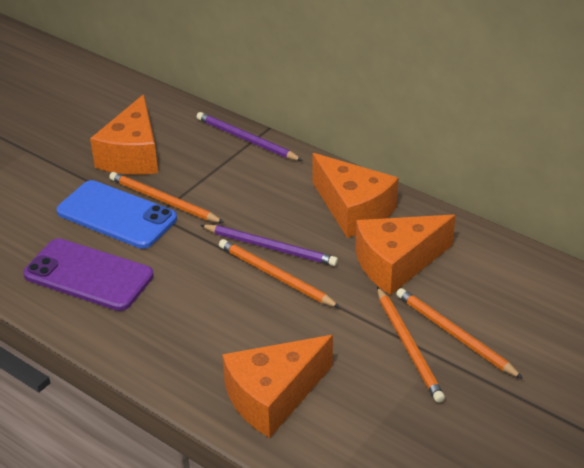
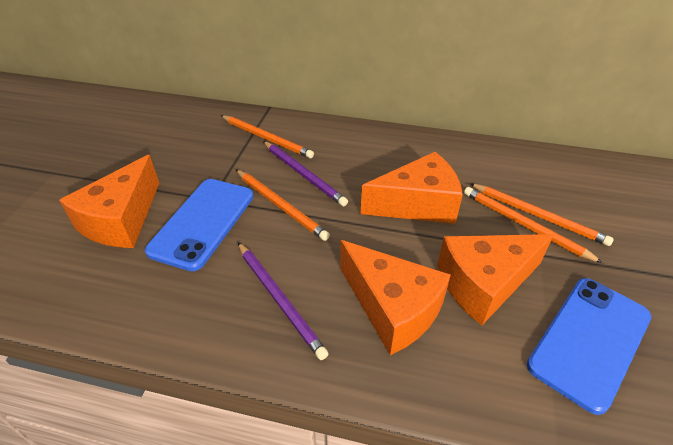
blue phone: [56,180,177,249] = 1 -> [145,179,253,271] [527,278,651,415] = 2
purple phone: [23,238,154,311] = 1 -> none = 0

